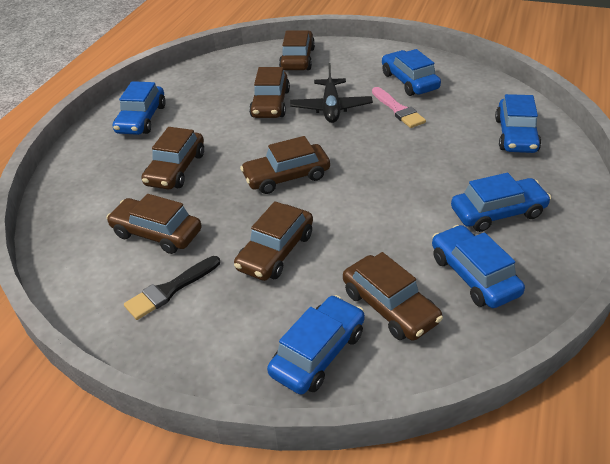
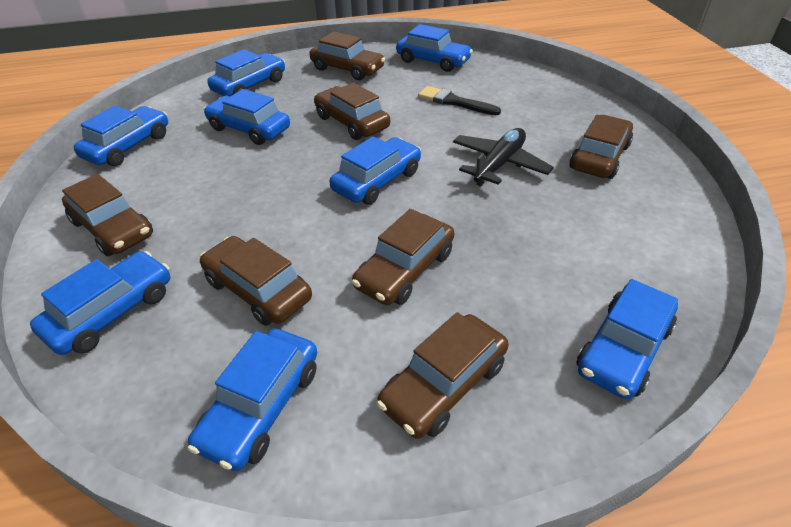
blue car: [113,81,166,135] [267,295,365,395] [382,49,441,96] [432,225,525,308] [451,173,551,232] [495,94,541,153] = 6 -> [30,251,170,355] [74,106,168,166] [187,328,317,471] [204,89,290,145] [207,49,285,96] [330,136,421,205] [396,24,473,72] [577,279,678,399] = 8
pink brush: [372,87,426,128] = 1 -> none = 0

